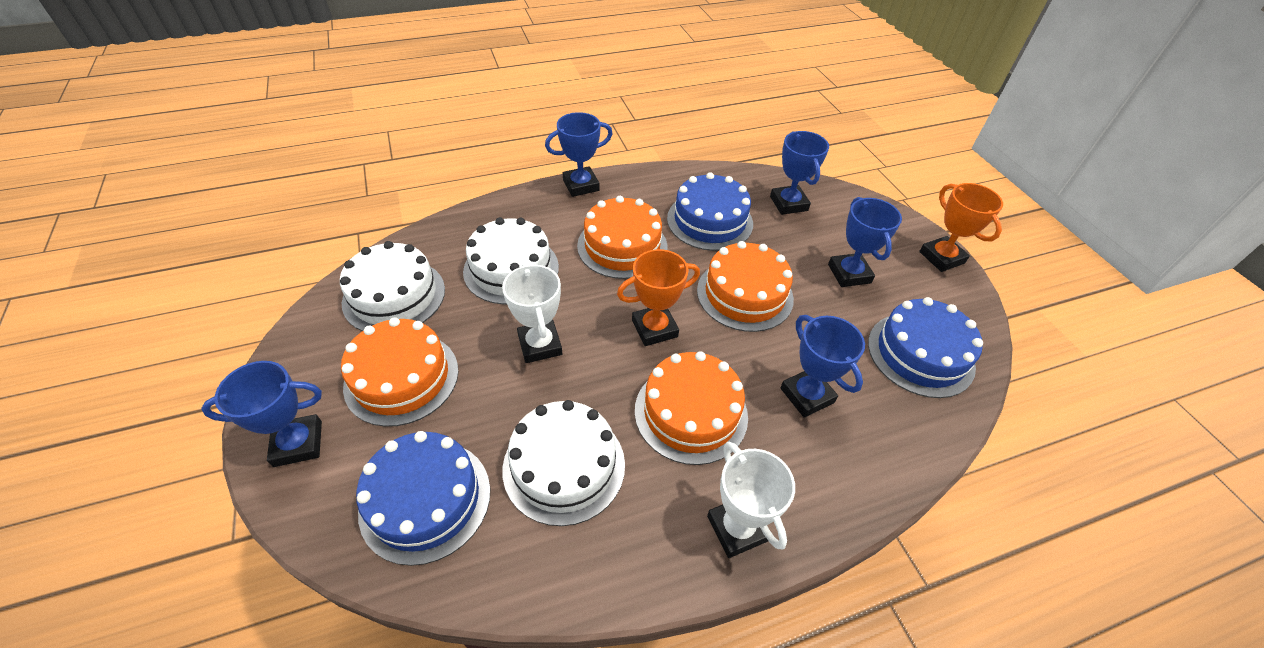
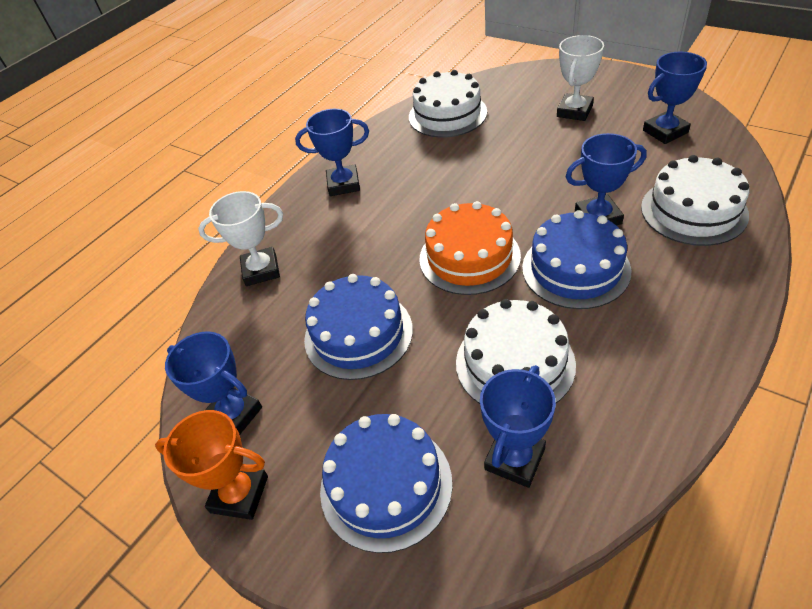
orange cake: [341,317,458,427] [577,196,668,279] [635,351,748,465] [697,241,794,332] = 4 -> [419,201,521,295] = 1
orange trophy: [617,249,700,346] [919,183,1003,272] = 2 -> [155,410,268,520] = 1

